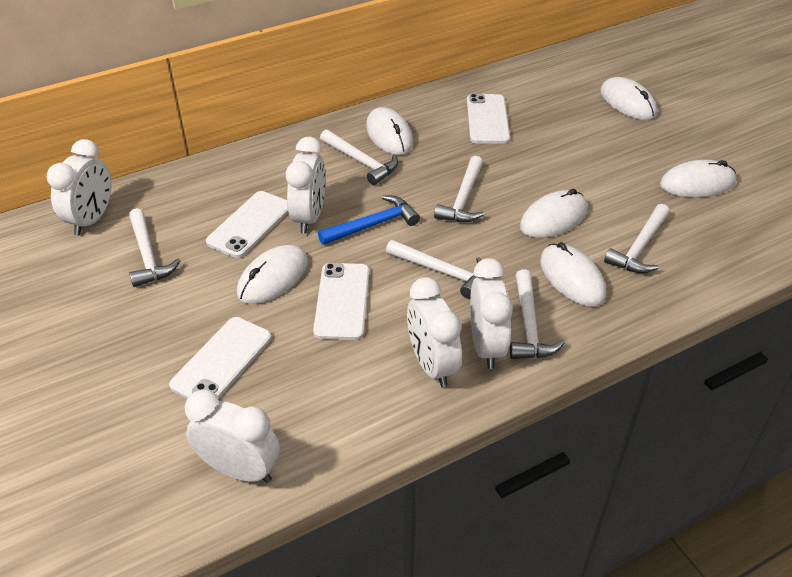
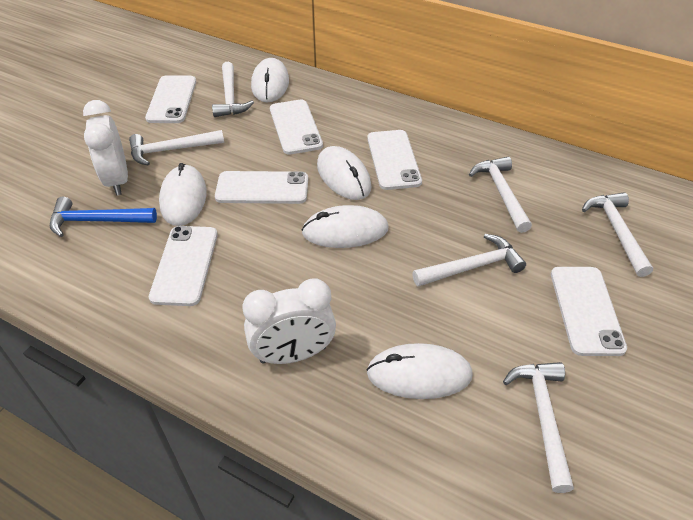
white clock: [47,139,112,235] [185,390,280,483] [286,137,326,234] [407,277,462,388] [470,258,513,369] = 5 -> [83,100,128,196] [243,278,336,364] = 2
white mouse: [237,245,308,304] [366,107,413,155] [520,189,588,238] [540,242,606,307] [600,77,657,120] [660,160,736,197] = 6 -> [159,163,206,226] [251,58,289,102] [302,205,389,248] [317,146,371,200] [366,343,473,399] = 5
white phone: [169,317,272,399] [206,191,289,258] [313,263,369,340] [467,94,510,144] = 4 -> [145,75,196,123] [149,226,218,306] [215,171,308,204] [270,100,323,155] [367,130,422,190] [551,267,627,356] = 6

